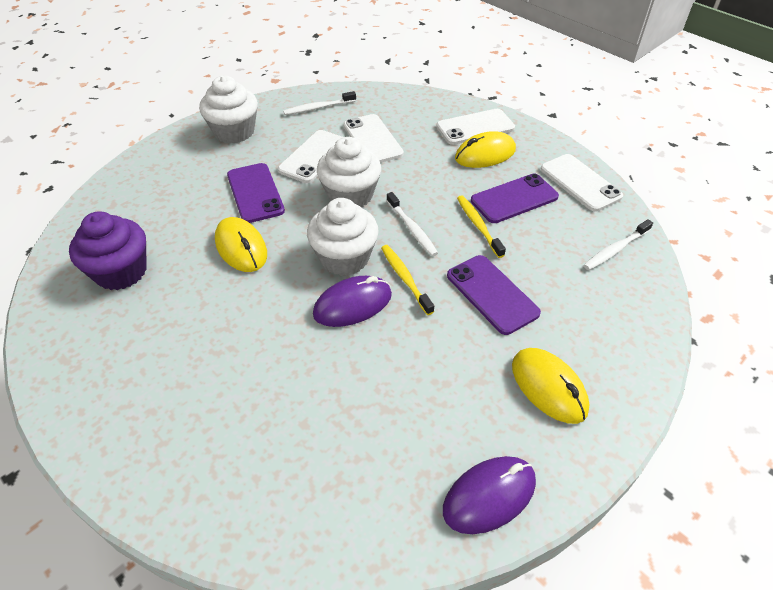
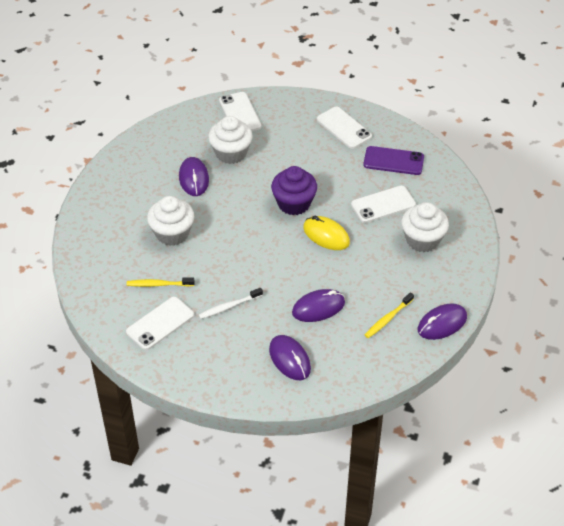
purple mouse: [313,276,392,327] [443,456,536,534] = 2 -> [179,157,209,196] [269,335,311,380] [292,289,345,322] [418,304,467,340] = 4
purple phone: [227,163,285,223] [447,255,541,335] [471,173,559,223] = 3 -> [363,146,424,175] = 1
white toothbrush: [283,91,356,115] [386,192,438,256] [584,219,653,270] = 3 -> [199,288,263,319] = 1
yellow mouse: [215,217,267,272] [455,131,516,168] [512,348,589,424] = 3 -> [303,216,350,250] = 1

